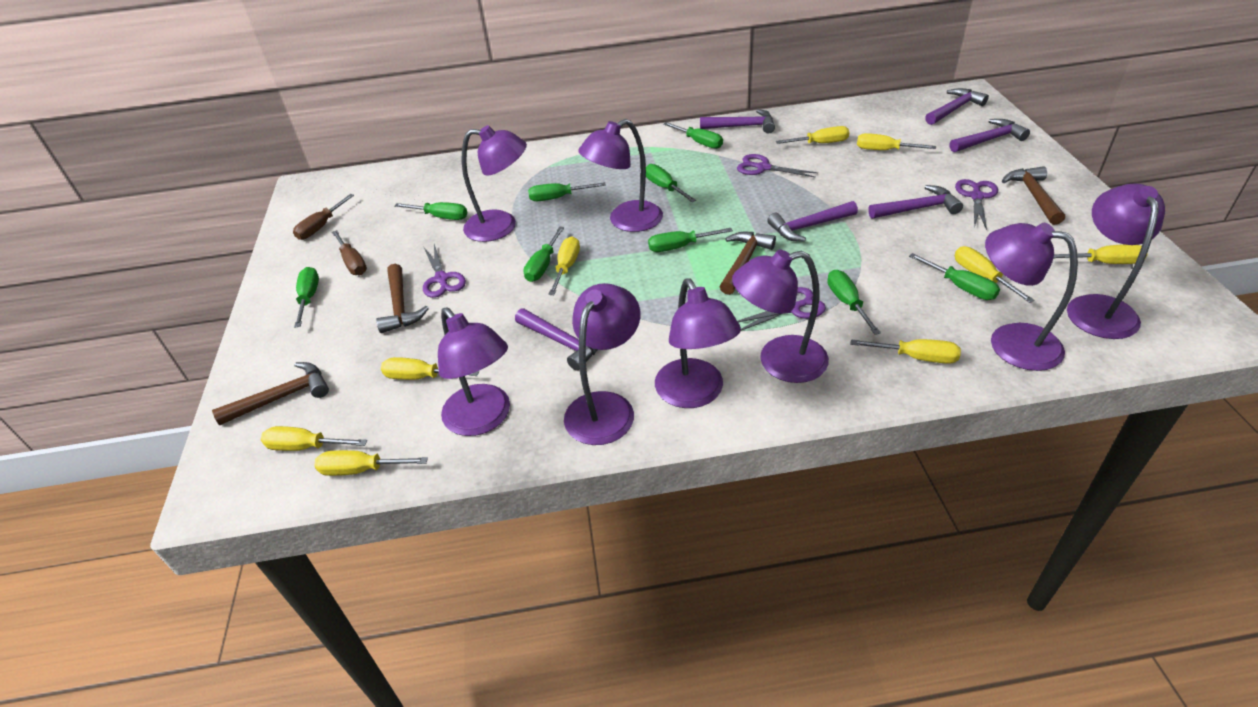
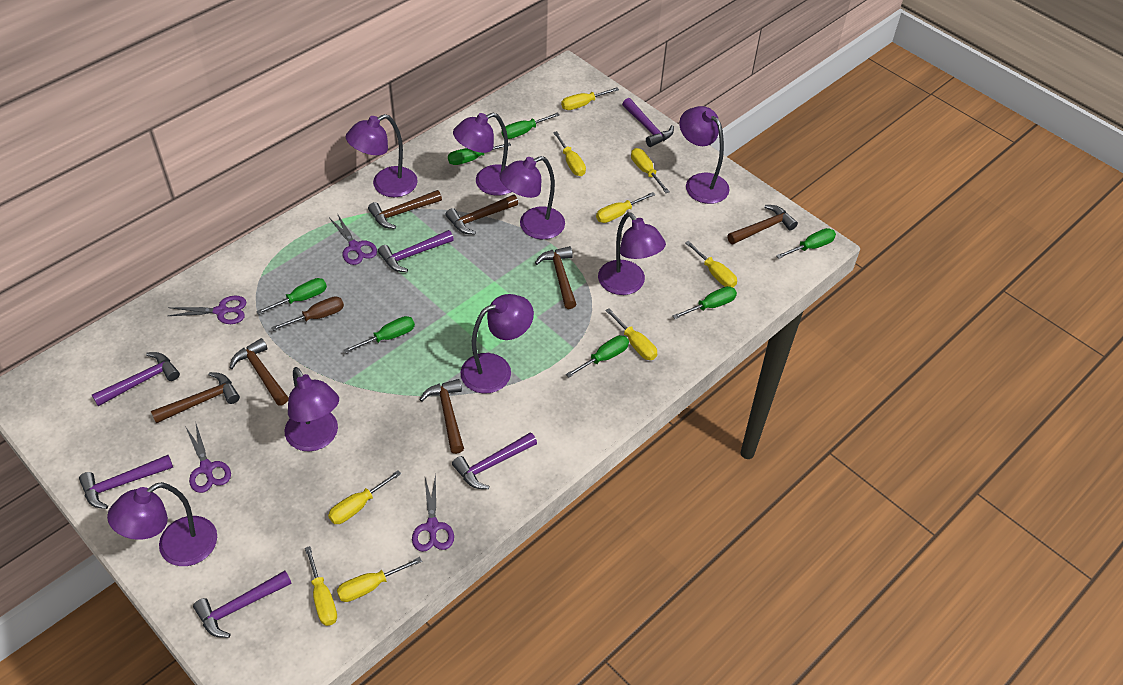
brown hammer: [212,362,329,425] [376,264,429,333] [720,232,776,295] [1002,166,1065,225] = 4 -> [151,372,240,423] [230,338,289,406] [368,190,442,229] [420,379,464,454] [446,195,518,234] [535,246,577,309] [727,205,798,244] = 7
brown screwdriver: [293,194,354,240] [332,230,367,275] = 2 -> [271,296,344,331] = 1
green screwdriver: [294,267,319,328] [394,202,468,220] [523,227,564,282] [528,182,606,201] [646,164,696,202] [648,228,733,252] [663,122,723,149] [827,270,881,335] [909,253,1000,300] = 9 -> [256,278,327,315] [344,316,415,353] [448,142,511,165] [502,112,560,139] [566,335,629,378] [672,286,737,319] [776,228,836,259] = 7

